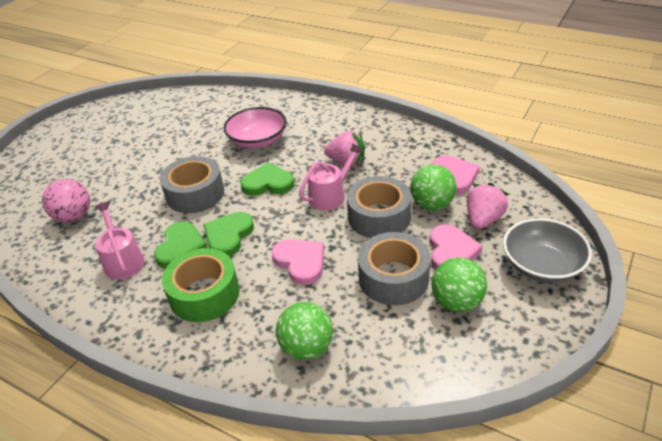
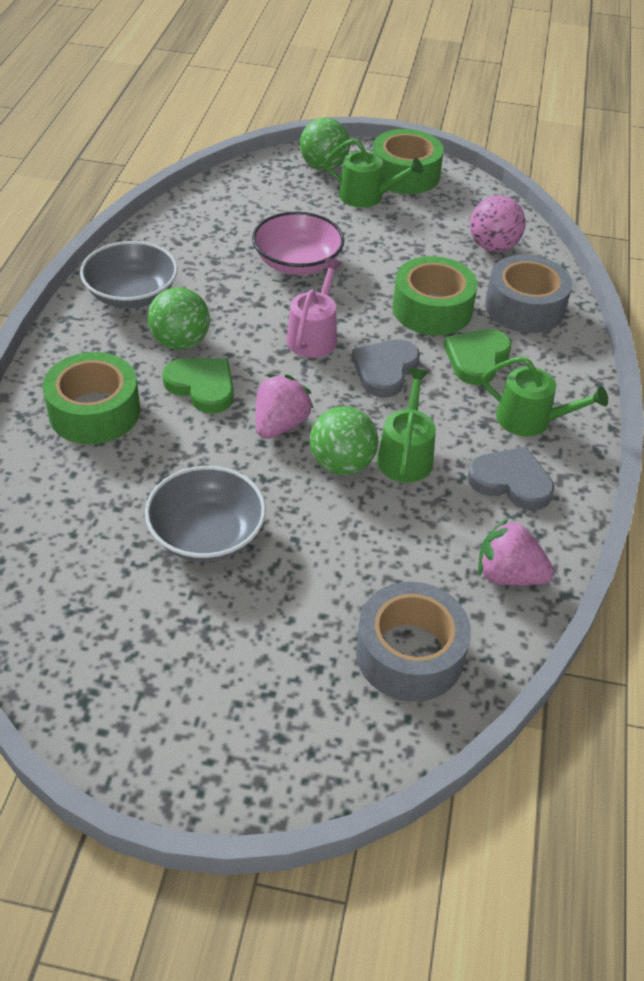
green heart: [154,221,207,269] [203,212,254,257] [240,162,294,196] = 3 -> [162,358,234,414] [444,329,512,385] = 2
green tape: [162,248,240,322] = 1 -> [42,352,140,444] [373,129,444,194] [392,256,478,335] = 3
green watering can: none = 0 -> [324,138,423,208] [377,368,436,483] [482,356,608,437] = 3
grey bowl: [503,218,592,283] = 1 -> [80,241,178,308] [145,466,266,562] = 2
grey heart: none = 0 -> [352,339,420,398] [467,447,555,511] = 2
grey tape: [160,156,224,213] [347,176,412,238] [358,232,430,305] = 3 -> [356,582,471,702] [485,255,572,333] = 2
pink heart: [272,239,324,285] [429,224,483,270] [432,155,480,195] = 3 -> none = 0
pink watering can: [95,202,144,280] [299,144,364,210] = 2 -> [287,258,342,358] = 1

